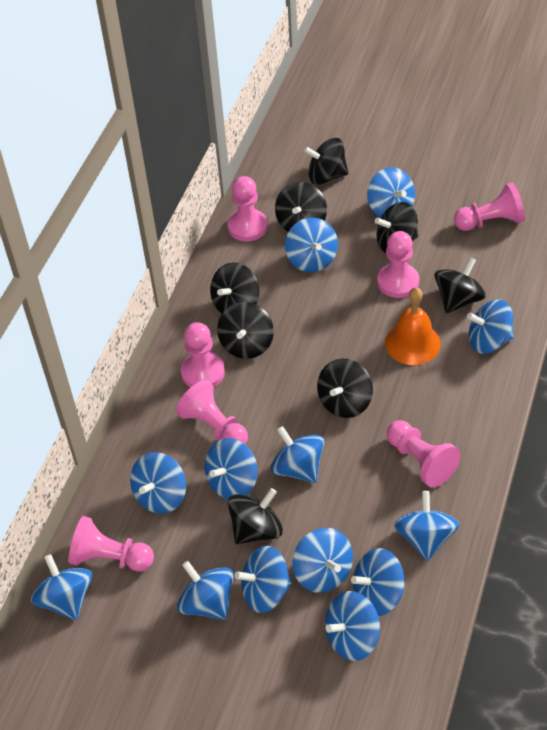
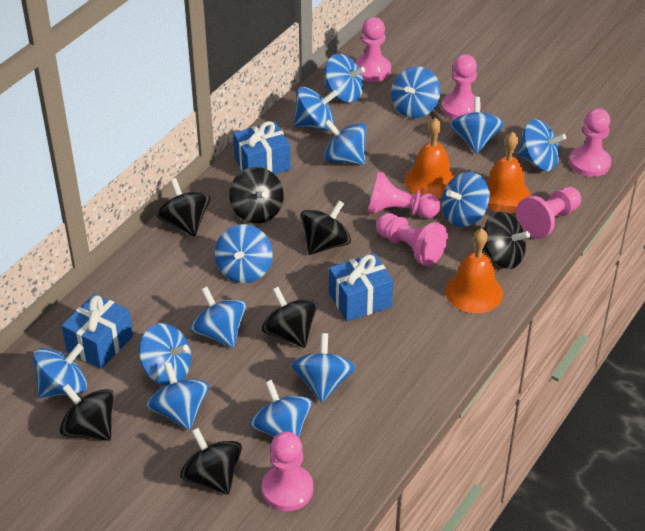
black spinning top: [210,263,259,314] [217,302,274,359] [228,488,283,544] [275,182,327,232] [303,138,348,185] [317,359,373,418] [375,202,418,253] [435,257,486,313] = 8 -> [60,384,114,441] [157,178,210,236] [180,428,242,495] [229,167,284,224] [262,287,318,348] [301,200,351,255] [483,211,530,269] = 7
blue gift: none = 0 -> [62,293,133,369] [233,121,291,174] [329,253,393,321] = 3
blue spinning top: [30,554,92,620] [130,452,186,514] [177,561,234,620] [205,438,258,499] [235,546,292,613] [271,426,324,483] [285,218,338,272] [293,528,353,593] [325,591,380,661] [351,548,404,616] [367,167,415,218] [394,491,459,561] [467,299,514,354] = 13 -> [33,344,87,398] [139,323,191,386] [147,362,209,430] [190,287,246,348] [215,224,273,283] [250,380,312,437] [291,333,355,402] [293,87,338,131] [324,54,365,103] [324,119,367,165] [391,66,440,118] [442,172,490,227] [450,97,504,154] [517,119,566,171] = 14
orange bell: [385,287,441,365] = 1 -> [405,118,455,198] [446,228,503,313] [486,132,531,213] = 3

